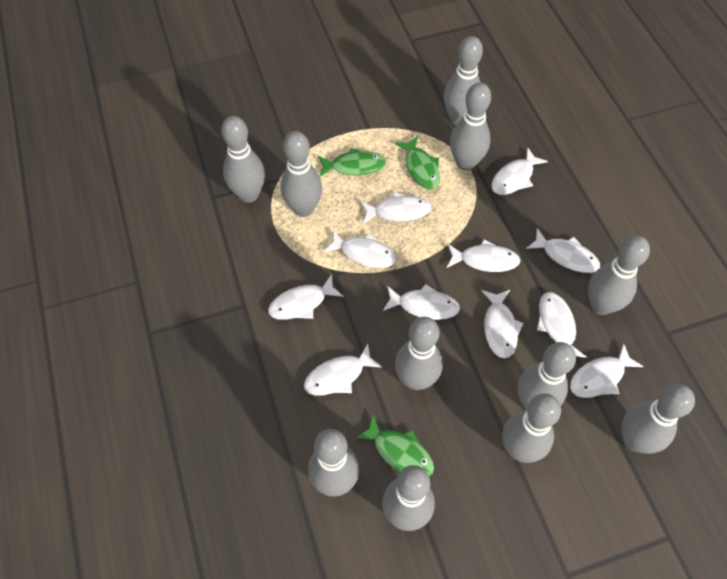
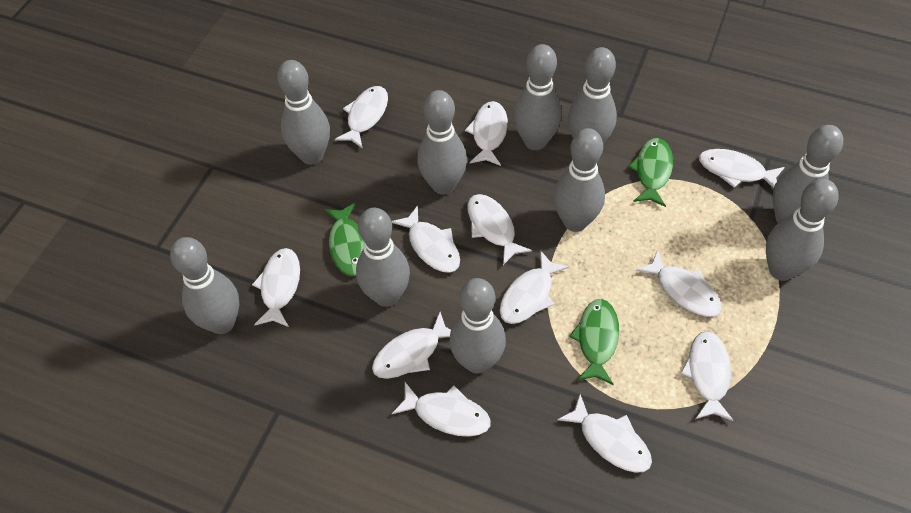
grey bowling pin: [221,116,265,203] [280,131,322,217] [308,429,359,497] [382,465,435,531] [395,317,443,390] [444,36,483,125] [450,82,491,171] [502,394,561,463] [518,342,576,410] [588,235,650,315] [621,384,695,454] = 11 -> [170,237,239,334] [277,60,330,165] [356,207,410,307] [417,90,467,195] [449,278,506,374] [513,44,562,150] [553,128,605,232] [568,47,617,143] [766,179,839,281] [773,125,843,223] = 10
white fish: [268,274,344,320] [304,344,382,396] [323,230,397,268] [360,192,431,224] [383,284,460,320] [447,239,521,272] [482,290,524,359] [492,147,548,195] [526,228,600,273] [537,292,587,358] [570,344,644,398] = 11 -> [252,248,300,327] [335,86,388,149] [372,312,451,379] [391,205,460,273] [392,382,491,437] [465,101,508,166] [467,194,532,265] [500,251,569,324] [557,394,652,473] [636,250,722,317] [680,331,734,421] [699,149,785,188] = 12

